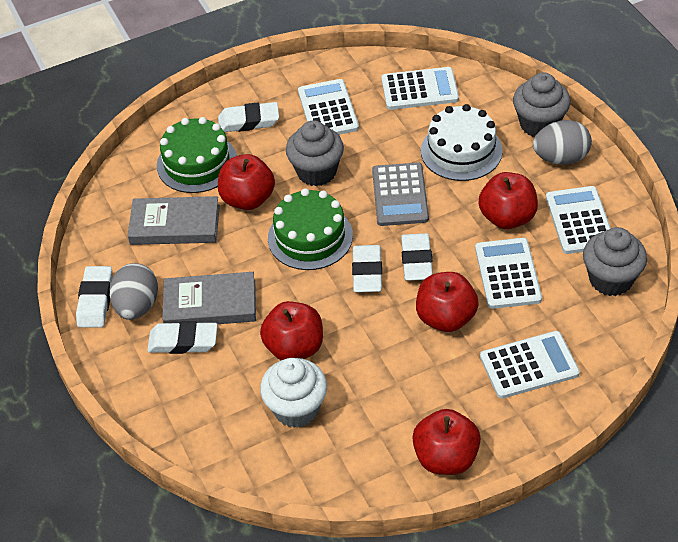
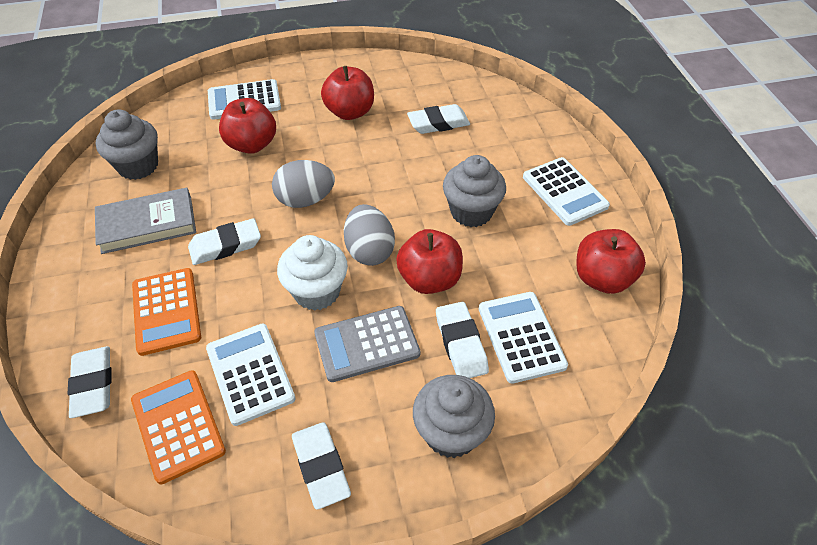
green cake: [157,117,237,193] [268,188,353,270] = 2 -> none = 0
grey book: [128,196,220,245] [162,272,256,324] = 2 -> [95,188,196,254] = 1
orange calculator: none = 0 -> [131,370,226,484] [132,268,201,356] = 2
red apple: [218,154,275,210] [260,301,323,360] [412,409,481,475] [416,272,479,332] [479,172,538,229] = 5 -> [219,98,276,154] [321,66,374,120] [396,229,463,294] [576,229,646,294] = 4
white cake: [421,104,503,181] = 1 -> none = 0
white calculator: [298,79,359,135] [381,67,459,110] [475,238,542,309] [480,331,580,399] [546,186,611,254] = 5 -> [206,324,296,426] [208,79,281,120] [479,292,568,384] [523,157,610,226] = 4

